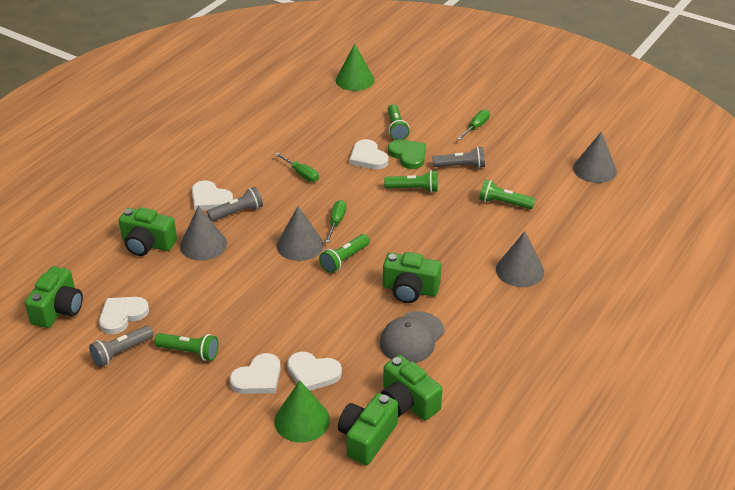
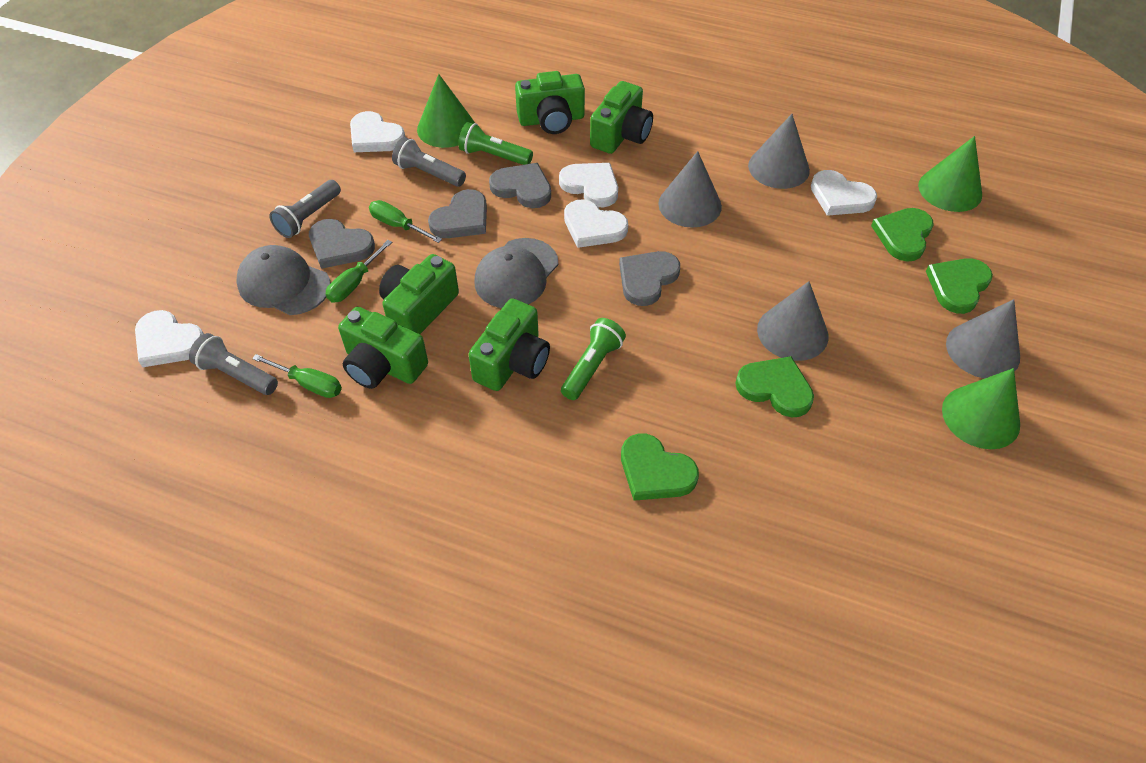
green cone: [274,380,330,443] [336,44,374,91] = 2 -> [417,74,475,148] [918,136,982,212] [942,368,1020,449] = 3
green flashlight: [154,333,219,361] [319,234,370,273] [384,170,438,193] [388,104,410,140] [479,179,535,209] = 5 -> [458,122,533,165] [561,318,626,400] = 2
green heart: [388,140,426,169] = 1 -> [621,433,699,501] [735,356,814,417] [871,208,933,262] [926,258,993,314] = 4
grey cap: [380,311,444,363] = 1 -> [236,245,330,315] [474,238,558,308] = 2
grey heart: none = 0 -> [309,219,375,269] [428,189,487,238] [489,163,551,208] [619,251,680,306] = 4

